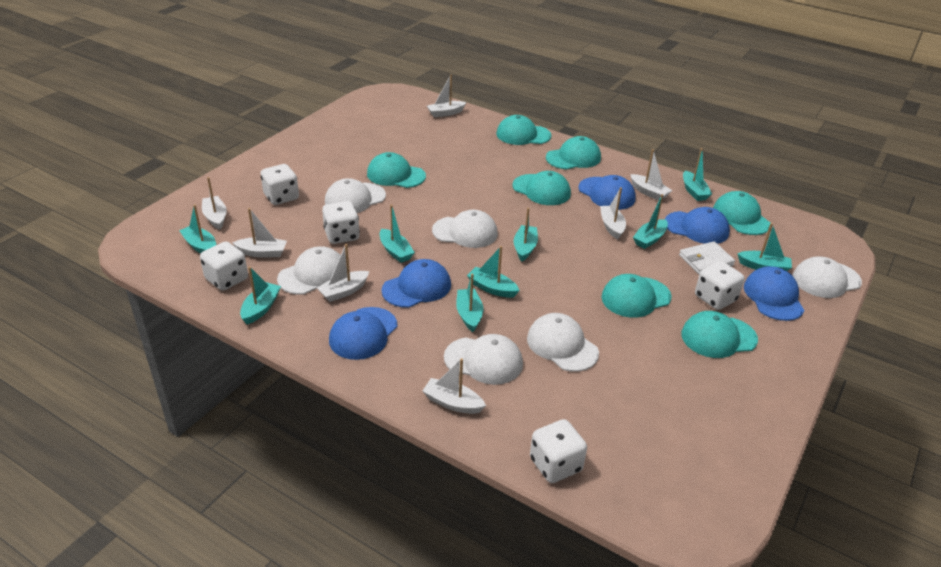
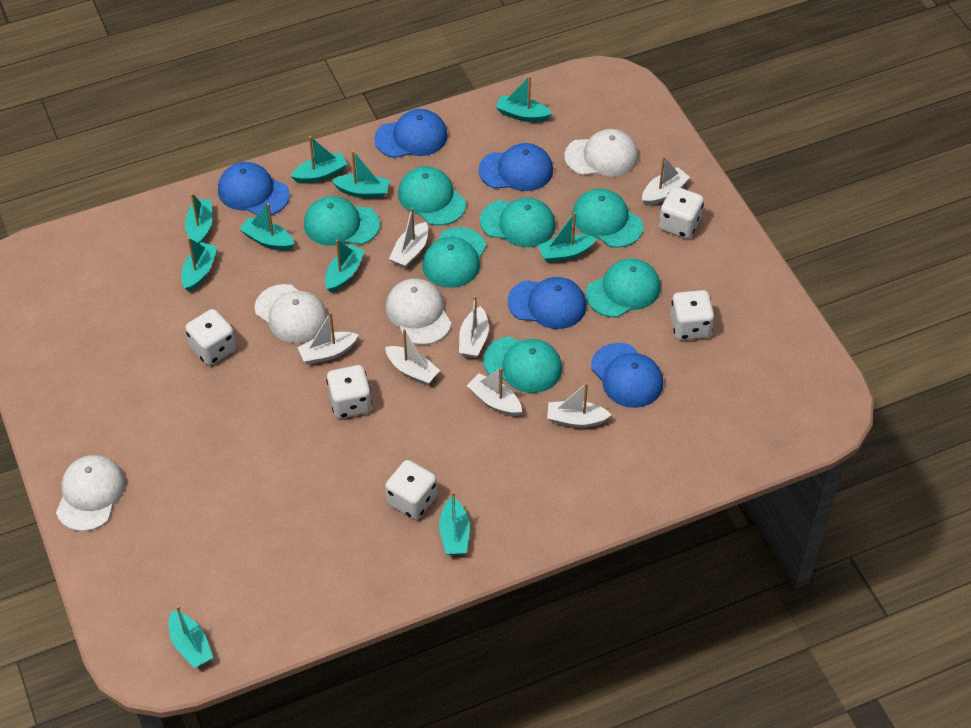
turquoise boat: [179,205,216,253] [240,266,281,324] [380,204,415,263] [456,274,483,332] [467,246,520,298] [514,208,538,261] [633,194,668,249] [683,148,712,201] [737,223,792,271] = 9 -> [169,605,213,668] [181,238,218,292] [185,193,213,243] [240,203,294,251] [291,136,347,183] [325,239,365,293] [331,151,390,198] [439,491,470,555] [496,76,552,122] [538,212,597,263] = 10
white cap: [277,246,341,295] [325,178,386,213] [432,210,498,248] [444,334,523,385] [527,313,599,372] [793,256,862,298] = 6 -> [56,455,126,531] [254,284,327,343] [386,279,451,345] [564,129,638,177] = 4
white wallet: [679,241,735,274] = 1 -> none = 0

